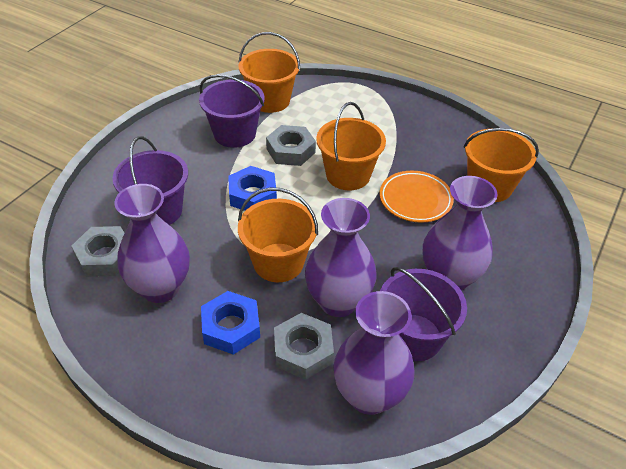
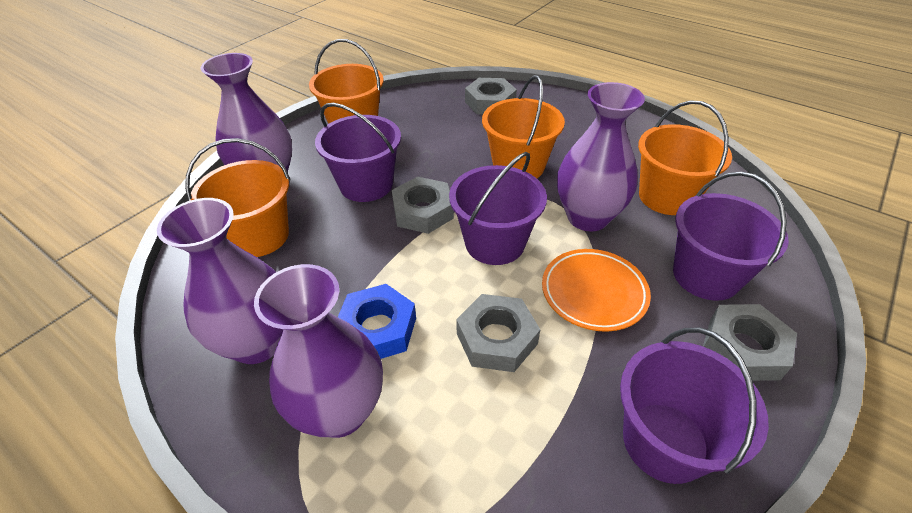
blue nut: [201,291,260,355] [228,166,277,211] = 2 -> [338,284,416,359] = 1
grey nut: [71,226,125,277] [266,125,316,166] [274,313,334,380] = 3 -> [392,177,454,234] [456,294,540,372] [465,78,517,114] [703,304,797,381] = 4
purple bucket: [112,136,188,225] [199,74,265,148] [380,267,467,361] = 3 -> [315,103,401,202] [449,152,547,265] [620,328,769,484] [673,172,789,301] = 4

